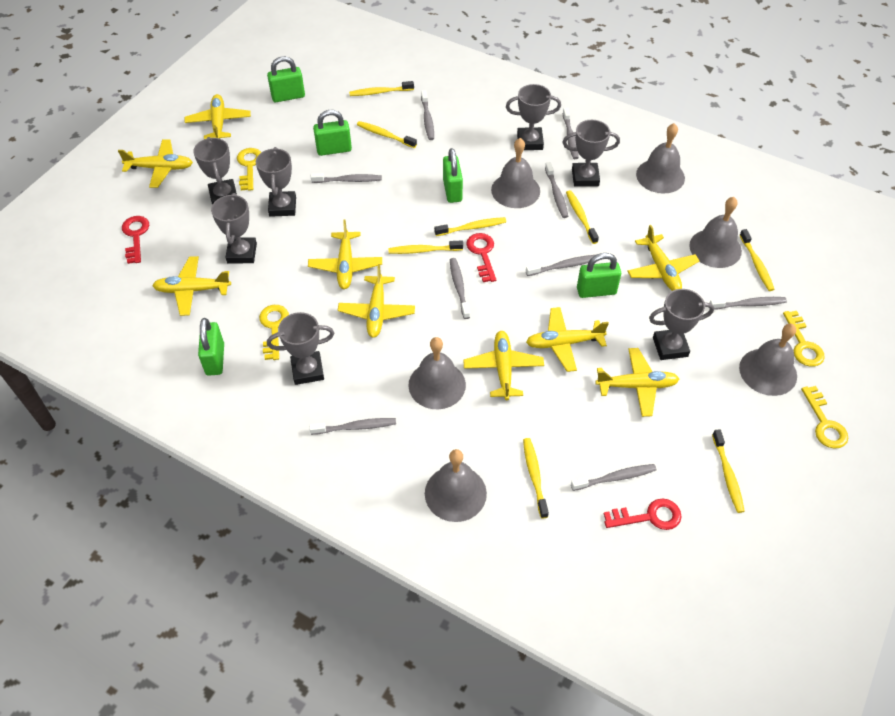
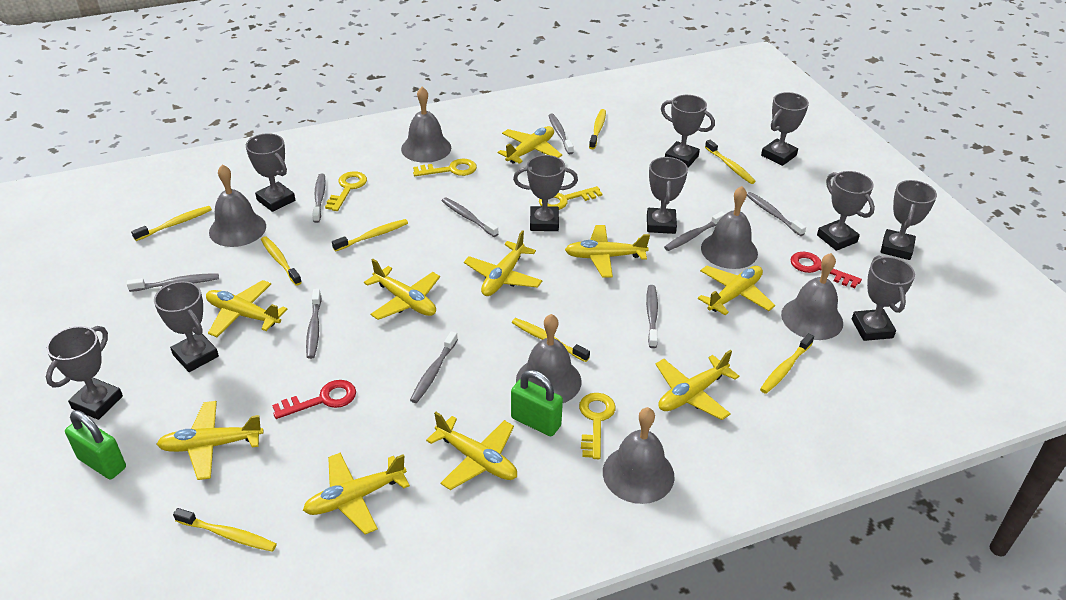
green padlock: [198,318,224,376] [267,56,305,102] [313,110,352,156] [443,148,463,203] [577,253,621,298] = 5 -> [65,410,126,479] [511,370,563,436] = 2
grey trophy: [193,137,237,205] [211,193,257,263] [256,147,296,217] [267,312,334,385] [506,84,561,150] [563,120,620,187] [649,289,714,360] = 7 -> [46,326,123,420] [154,281,219,372] [246,133,295,212] [513,155,578,231] [647,157,688,234] [661,95,715,168] [761,92,809,166] [817,171,875,251] [852,255,915,341] [881,180,937,260] = 10
red key: [122,216,149,264] [466,233,496,282] [604,499,682,530] = 3 -> [272,380,356,419] [790,252,862,288] = 2
yellow plane: [118,139,193,188] [152,256,231,316] [185,94,251,139] [308,220,382,289] [338,264,415,338] [463,331,544,400] [526,307,609,372] [595,348,679,417] [627,225,699,291] = 9 -> [157,401,264,480] [206,280,287,337] [303,453,410,534] [364,259,440,320] [426,412,517,490] [464,230,542,296] [498,126,562,164] [565,225,650,278] [656,350,739,420] [698,266,775,315] = 10

